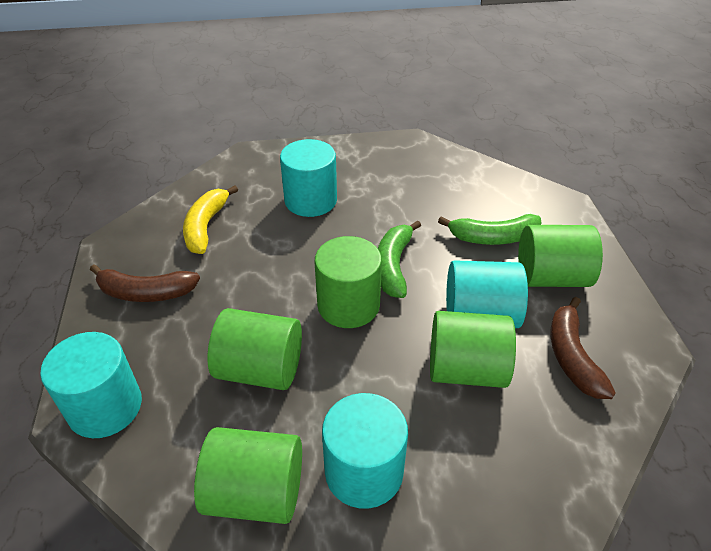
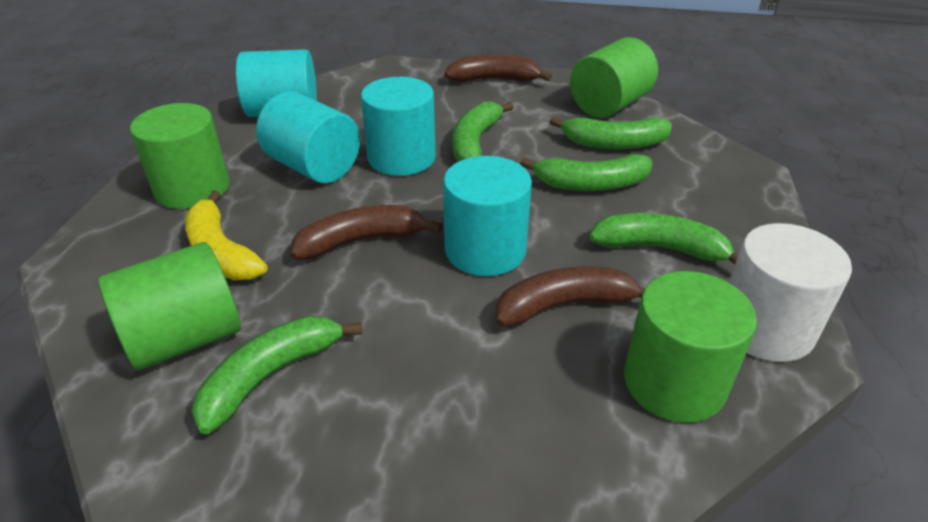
brown banana: [90,264,200,302] [551,297,616,399] = 2 -> [291,205,442,260] [444,54,552,82] [496,266,645,327] = 3
green banana: [378,220,421,298] [438,214,542,245] = 2 -> [192,316,362,434] [452,102,514,161] [520,154,652,191] [550,116,672,149] [589,213,738,264] = 5
green cylinder: [194,427,302,524] [208,308,302,390] [315,236,382,328] [430,311,516,388] [518,225,603,287] = 5 -> [98,242,241,370] [130,103,230,209] [570,37,658,118] [624,271,757,423] = 4
white cylinder: none = 0 -> [728,223,852,362] = 1

